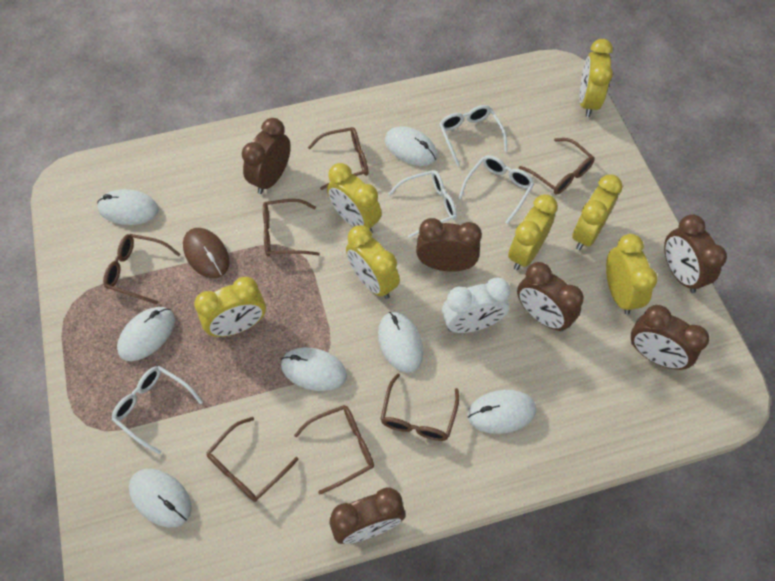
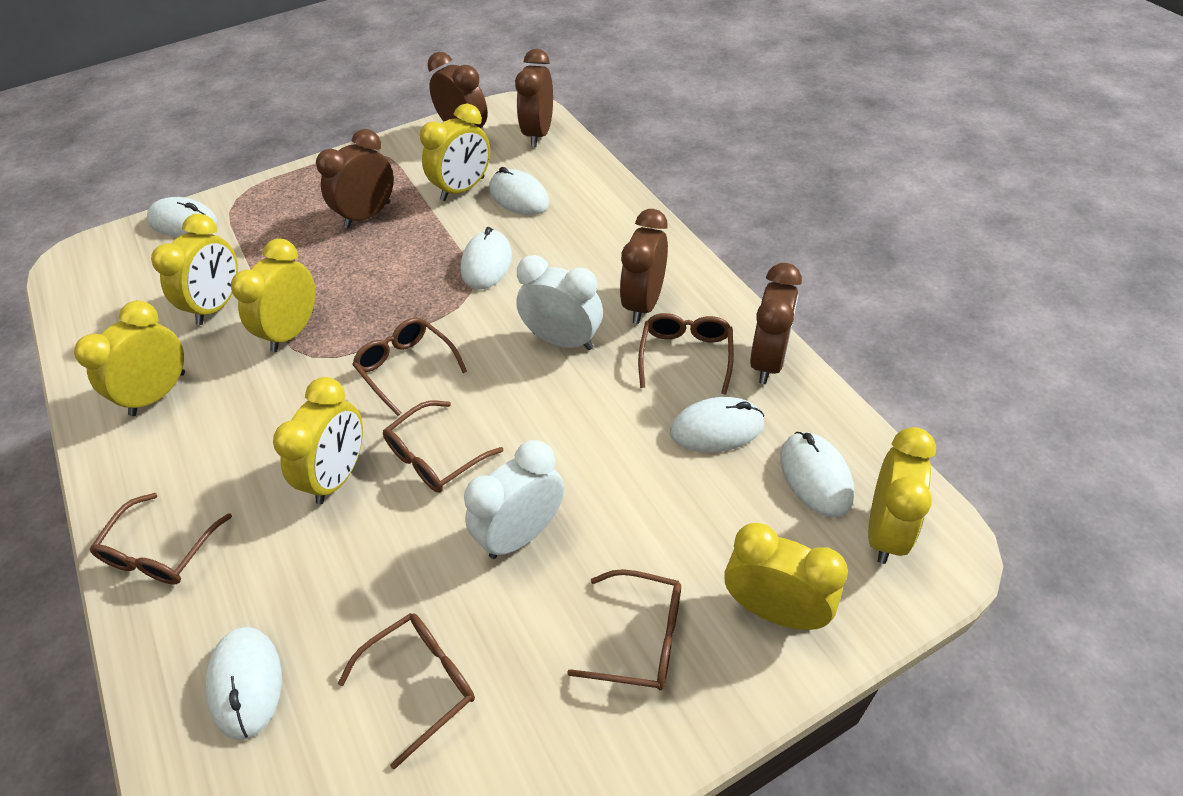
brown clock: [242,118,291,194] [329,488,406,544] [416,218,482,272] [517,262,584,332] [631,305,709,370] [664,214,727,293] = 6 -> [316,129,394,229] [428,52,488,128] [515,49,553,147] [620,209,668,324] [750,263,802,384] = 5
brown glasses: [103,234,180,304] [206,417,299,502] [263,199,320,257] [294,405,374,495] [308,127,368,190] [381,373,459,441] [519,138,595,194] = 7 -> [90,493,232,585] [338,613,475,770] [352,318,467,416] [383,401,503,493] [567,569,681,690] [638,313,734,395] = 6
brown mouse: [183,228,230,278] = 1 -> none = 0
white clock: [442,278,511,333] = 1 -> [464,440,564,559] [516,255,603,350] = 2
white glasses: [112,366,203,454] [388,170,457,238] [439,105,508,167] [458,155,534,224] = 4 -> none = 0
white mouse: [97,189,159,225] [117,307,175,361] [129,469,192,527] [281,348,347,391] [378,312,423,373] [385,126,437,166] [467,390,536,434] = 7 -> [147,197,217,237] [206,627,282,740] [461,227,512,290] [489,167,549,215] [670,397,764,453] [781,432,854,517] = 6

